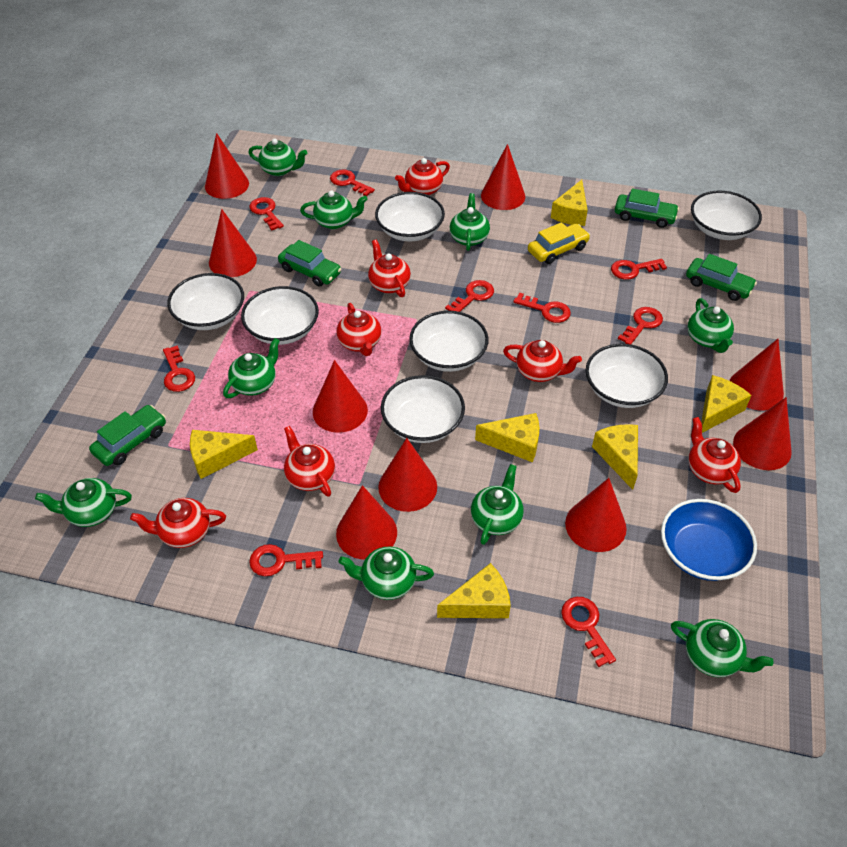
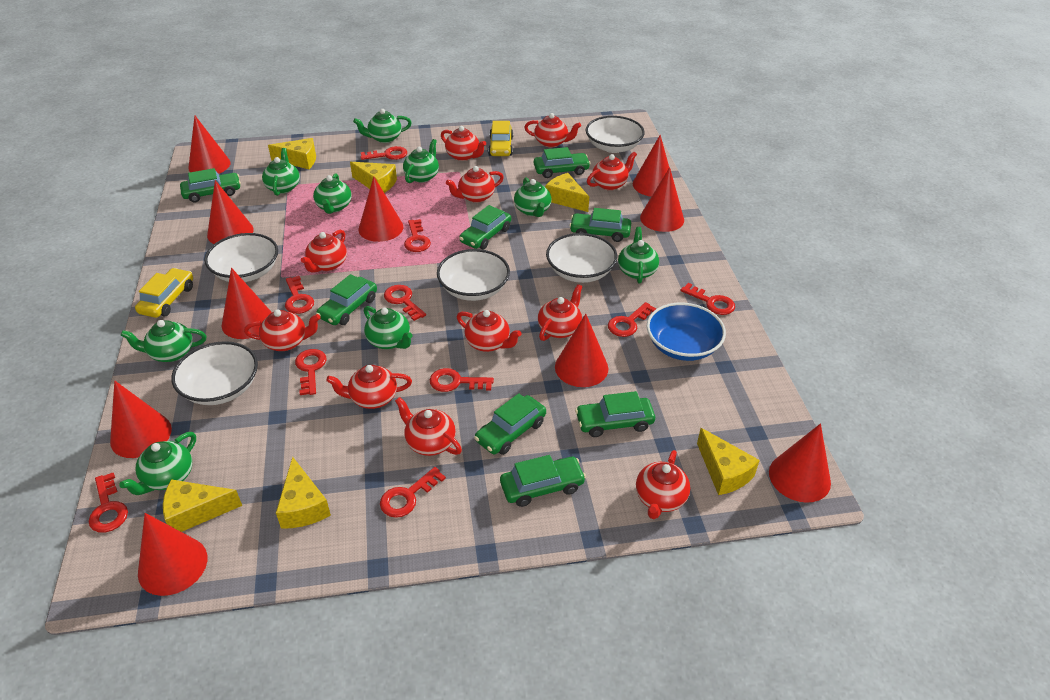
green car: [89,405,166,466] [278,240,342,287] [615,188,679,228] [686,254,757,301] = 4 -> [180,168,241,202] [316,274,377,325] [459,205,511,249] [474,393,546,455] [500,455,586,507] [534,147,591,178] [569,208,631,242] [575,391,655,437] = 8
red cone: [205,133,249,199] [209,209,257,277] [313,360,368,433] [336,485,397,559] [378,438,437,512] [481,144,525,210] [565,478,627,552] [729,339,784,411] [733,397,792,470] = 9 -> [110,381,172,458] [138,513,207,596] [188,116,230,174] [207,180,254,244] [222,268,272,339] [359,177,403,242] [555,314,608,387] [633,135,669,197] [640,167,684,232] [769,423,831,503] = 10
red key: [163,345,195,392] [249,197,284,231] [249,544,323,576] [330,170,375,196] [445,280,494,312] [513,293,571,323] [561,597,616,667] [611,259,667,280] [618,307,663,344] = 9 -> [89,473,128,533] [285,276,314,314] [295,349,327,395] [360,146,407,160] [380,467,446,518] [384,285,426,321] [404,219,431,252] [430,368,494,392] [608,302,656,337] [680,283,735,315] = 10
red teapot: [130,498,226,548] [284,426,335,497] [336,303,381,356] [368,240,411,297] [395,158,450,195] [503,340,582,382] [688,417,741,493] = 7 -> [244,309,321,351] [301,230,347,273] [326,365,412,409] [395,397,462,456] [441,126,486,161] [446,166,504,203] [457,310,521,352] [524,113,581,148] [538,284,582,341] [587,152,637,190] [636,450,690,519] = 11
white bowl: [167,273,244,330] [241,286,319,345] [375,192,445,242] [381,375,465,443] [409,311,489,372] [586,344,668,408] [691,191,762,240] = 7 -> [171,341,258,405] [204,233,278,282] [437,249,510,301] [546,233,617,283] [586,116,644,153] = 5
yellow car: [528,222,590,264] = 1 -> [135,268,193,318] [488,121,513,156] = 2

